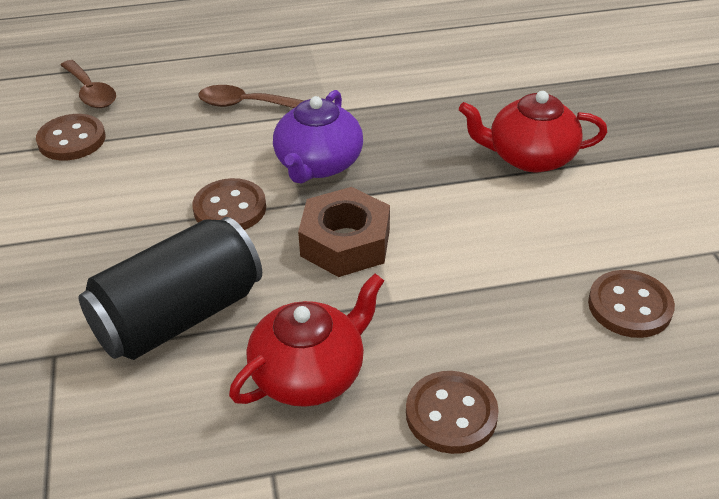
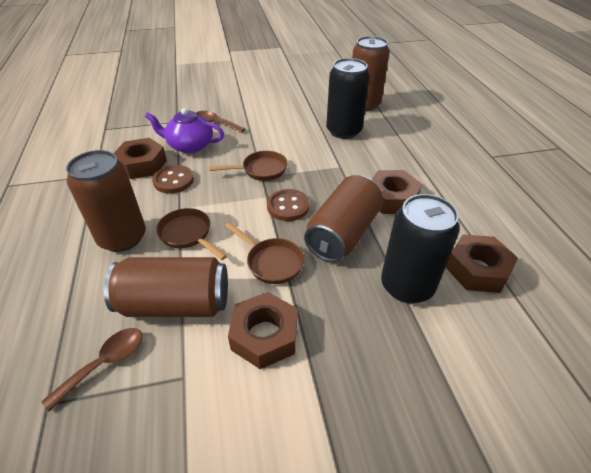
black can: [79,217,262,360] = 1 -> [326,58,370,139] [381,194,460,303] = 2
brown button: [36,114,105,161] [192,178,266,230] [406,371,499,454] [588,270,675,338] = 4 -> [152,165,194,193] [267,189,310,221] = 2
brown can: none = 0 -> [66,150,146,252] [104,257,228,317] [304,175,383,262] [352,36,390,111] = 4
brown nut: [298,187,390,277] = 1 -> [114,138,167,179] [228,292,297,369] [372,170,422,214] [445,234,518,293] = 4
brown pan: none = 0 -> [156,208,227,260] [209,151,288,181] [225,222,304,284] = 3
red teapot: [229,273,384,407] [459,91,607,173] = 2 -> none = 0

